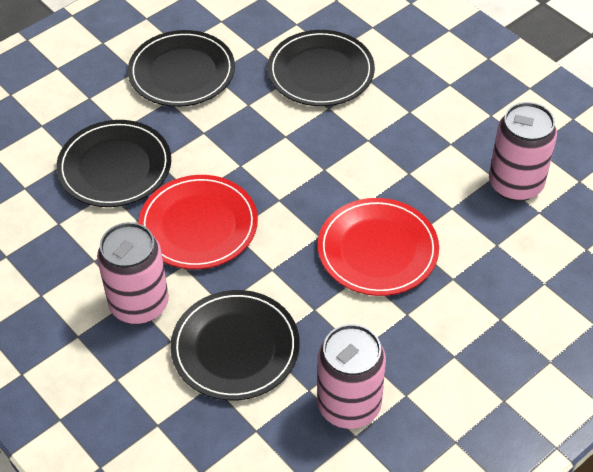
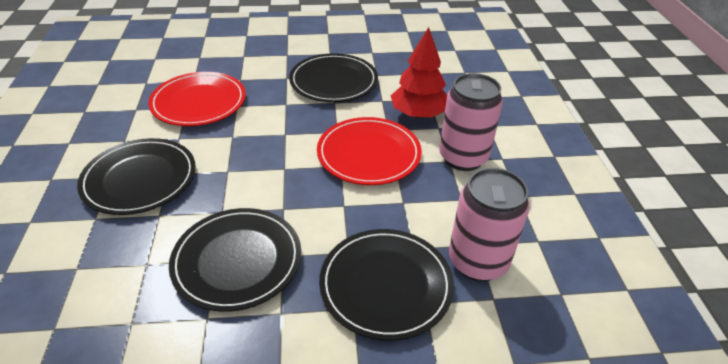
pink can: [97,222,169,325] [317,324,386,429] [489,102,557,202] = 3 -> [439,73,503,171] [449,168,530,282] = 2
red tree: none = 0 -> [391,27,447,118] = 1

